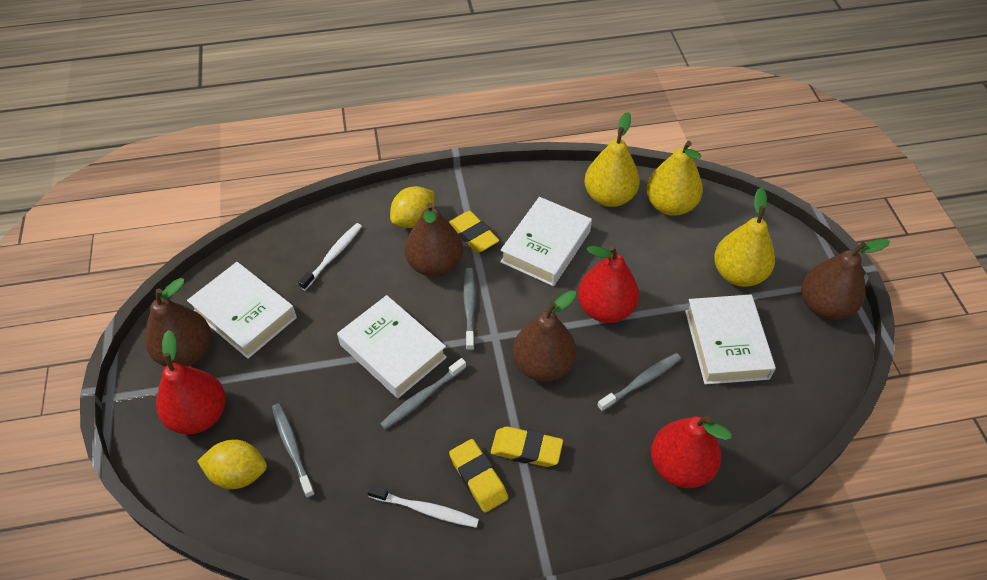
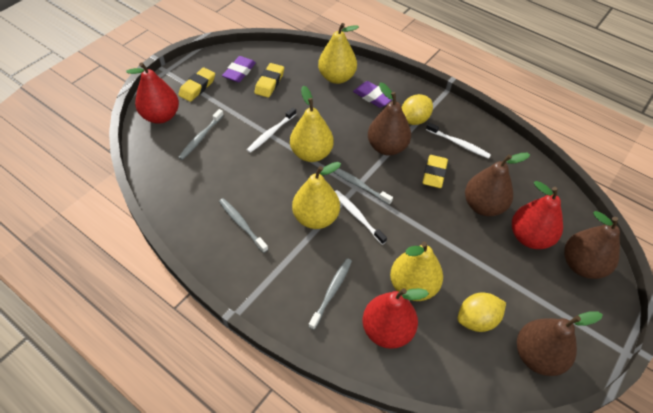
purple eraser: none = 0 -> [222,56,256,82] [353,81,391,108] = 2
white book: [187,262,297,359] [337,295,447,398] [500,197,592,286] [685,295,776,385] = 4 -> none = 0
white toothbrush: [298,223,362,290] [367,485,479,528] = 2 -> [247,107,296,153] [335,190,387,245] [426,122,491,159] = 3
yellow pear: [584,112,640,207] [646,141,703,216] [714,188,775,287] = 3 -> [290,86,334,162] [292,162,341,229] [318,23,359,84] [390,242,443,301] = 4

